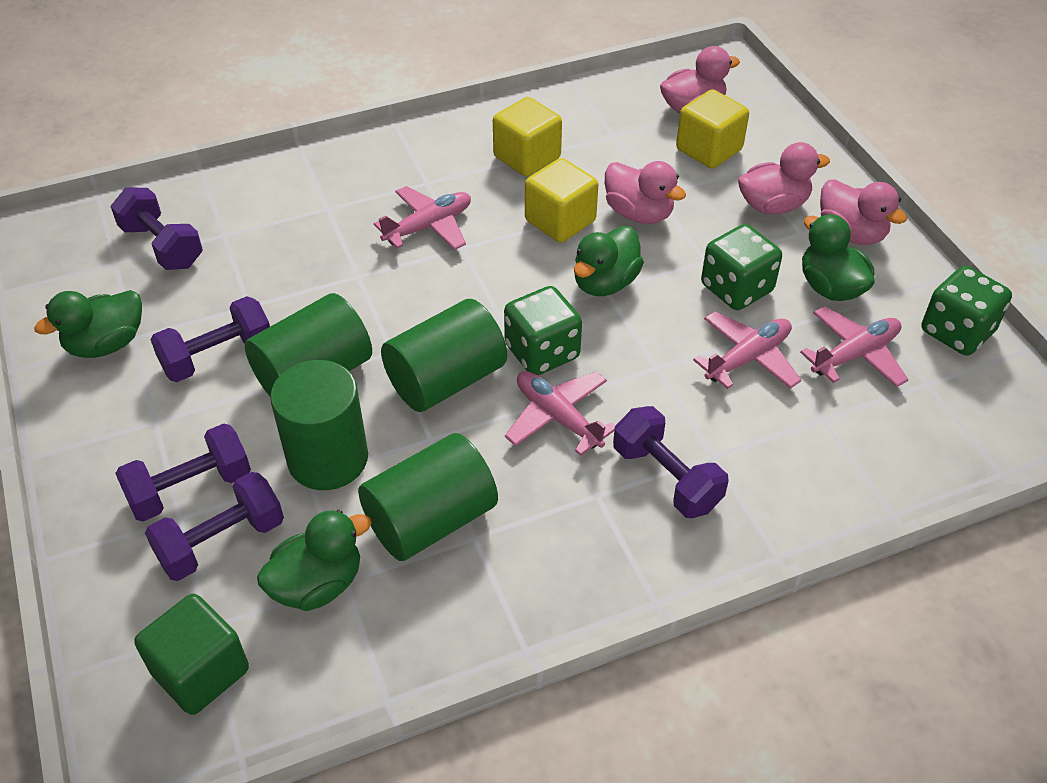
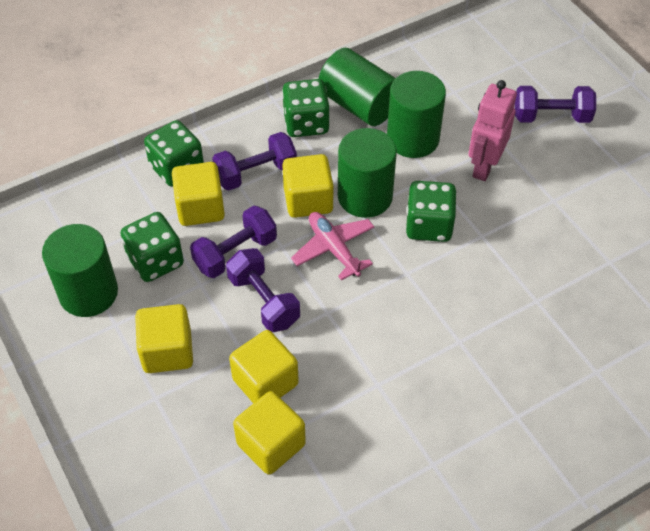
green cube: [134,594,249,715] = 1 -> none = 0
green dice: [504,286,582,375] [701,224,782,310] [922,266,1012,356] = 3 -> [120,212,184,282] [144,120,204,187] [282,79,330,137] [406,181,457,242] = 4
green duck: [34,290,142,358] [257,510,372,611] [574,226,644,296] [802,214,875,301] = 4 -> none = 0
pink duck: [605,161,686,224] [660,46,740,113] [738,142,830,214] [820,179,907,245] = 4 -> none = 0
pink plane: [374,186,471,250] [505,371,616,456] [693,311,801,389] [800,306,908,387] = 4 -> [291,212,374,280] = 1
pink robot: none = 0 -> [468,80,517,181] = 1
purple dumbbell: [111,188,203,270] [115,423,251,521] [145,472,284,581] [150,296,270,382] [613,406,729,518] = 5 -> [190,206,277,278] [212,132,297,191] [226,248,300,332] [515,86,596,123] = 4
yellow cube: [493,97,562,177] [525,158,598,242] [676,89,749,168] = 3 -> [135,304,193,373] [172,162,225,226] [229,330,299,403] [233,391,306,475] [282,154,333,218] = 5

